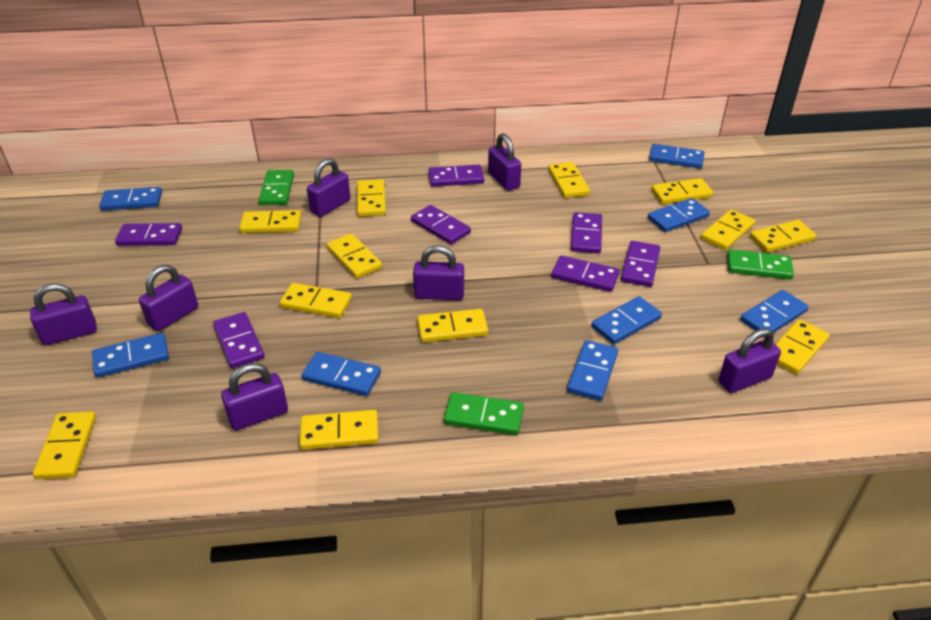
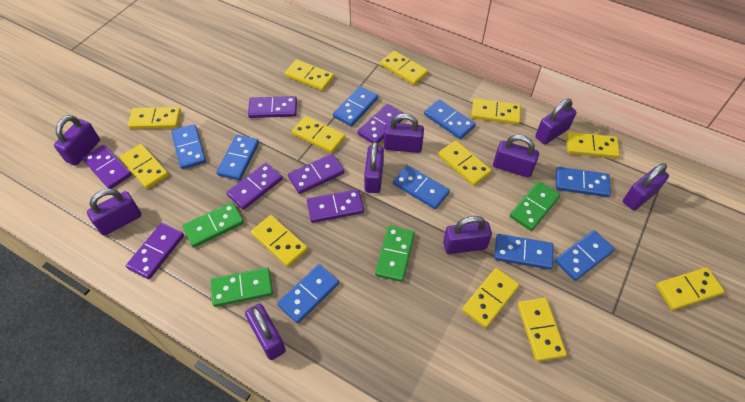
blue domino: [92,333,169,378] [99,187,162,211] [301,352,381,396] [567,340,618,401] [591,296,662,344] [648,198,710,232] [649,144,704,168] [740,290,809,337] = 8 -> [171,124,206,169] [216,135,259,180] [277,264,339,324] [333,86,378,127] [393,165,450,209] [424,99,476,139] [494,234,554,270] [555,230,615,281] [556,167,611,197] = 9
green domino: [259,170,294,205] [444,392,524,435] [727,249,794,280] = 3 -> [182,202,244,247] [211,267,273,307] [375,226,415,282] [509,181,560,231] = 4
purple padlock: [30,283,97,345] [139,265,198,331] [221,363,288,431] [307,158,350,217] [413,245,464,300] [488,133,521,191] [719,328,781,393] = 7 -> [54,115,100,166] [87,189,142,236] [245,304,286,360] [364,142,384,193] [384,113,424,153] [443,216,492,254] [493,135,539,178] [535,99,576,144] [623,163,669,210] = 9

